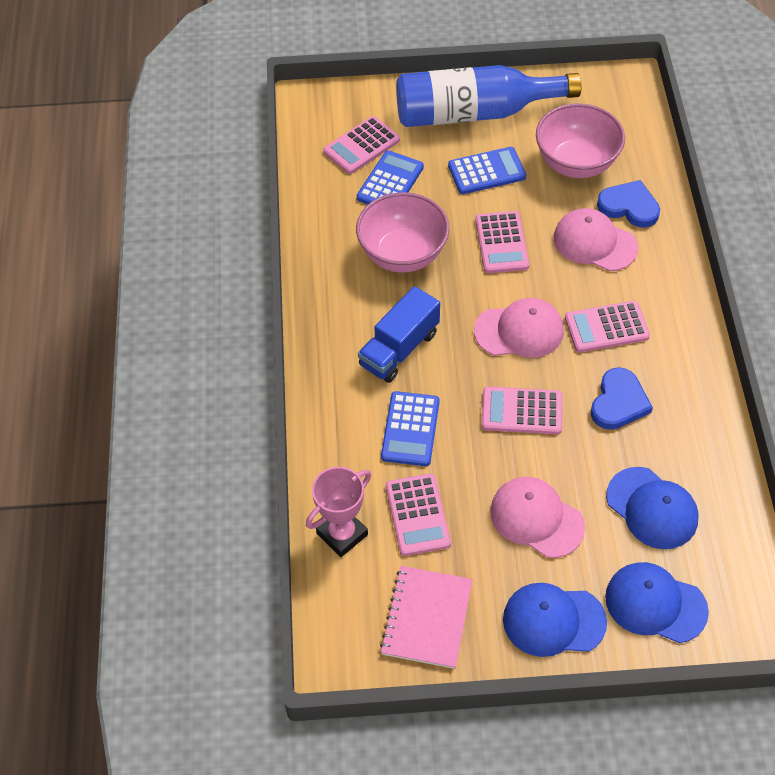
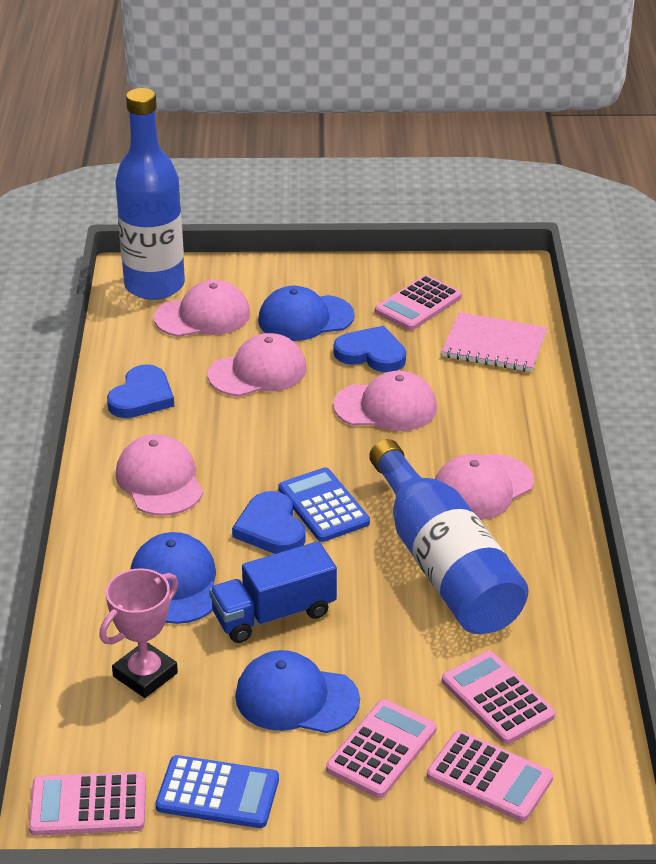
blue bottle: [396,65,581,127] = 1 -> [115,88,185,300] [369,439,529,634] = 2
blue calculator: [357,150,424,204] [381,391,439,466] [448,147,526,194] = 3 -> [156,755,279,828] [279,468,370,542] = 2
blue heart: [591,367,653,430] [597,180,660,228] = 2 -> [107,364,174,418] [232,491,306,554] [334,326,406,372] = 3
pink bowl: [356,192,450,272] [536,103,625,178] = 2 -> none = 0
pink cap: [474,298,564,358] [490,477,585,558] [553,208,638,271] = 3 -> [116,434,203,516] [154,280,250,337] [208,333,307,397] [333,371,437,431] [435,454,534,520] = 5

